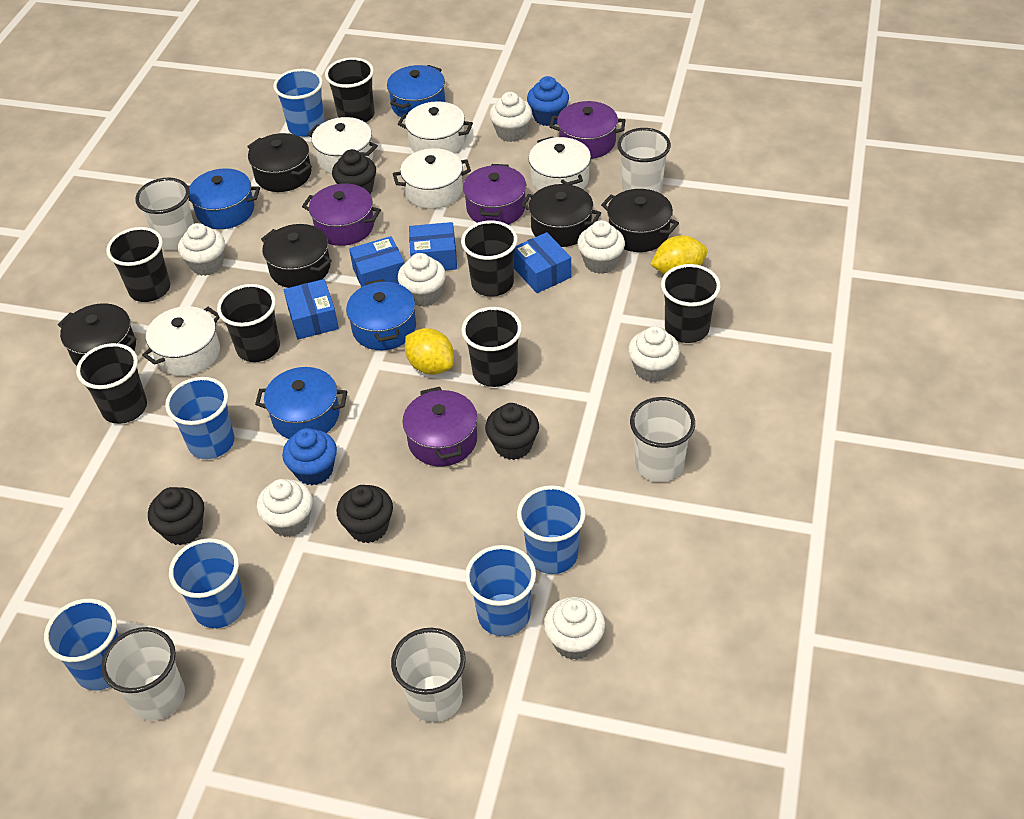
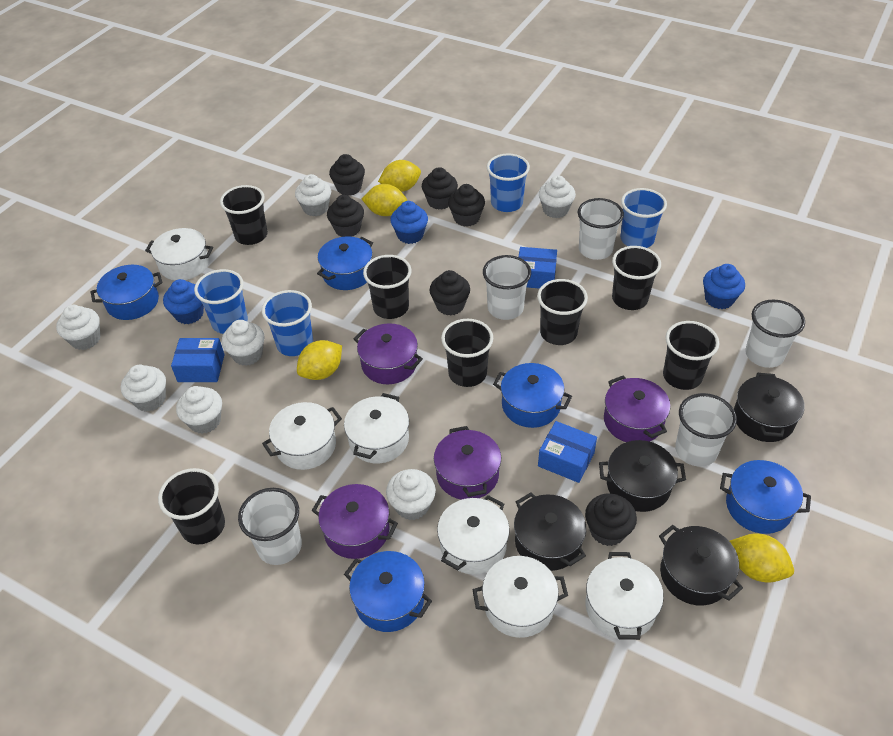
black cupcake: [148,487,204,545] [332,149,376,195] [337,485,393,543] [485,403,539,460] = 4 -> [327,195,364,237] [329,154,365,196] [422,167,458,210] [429,270,470,316] [448,184,485,227] [585,494,637,546] = 6
black pot: [58,303,136,366] [247,133,312,192] [261,224,332,288] [521,184,601,247] [601,189,679,252] = 5 -> [514,492,586,571] [599,440,686,512] [659,525,743,606] [734,373,805,442] = 4
blue box: [284,279,339,339] [349,236,405,287] [409,222,457,270] [514,232,571,293] = 4 -> [171,338,225,382] [518,247,557,289] [538,421,597,483] = 3
blue cup: [44,599,119,690] [165,377,235,459] [169,538,245,628] [273,69,325,137] [465,545,536,636] [517,485,586,574] = 6 -> [194,269,248,334] [262,290,313,356] [487,153,530,212] [621,188,667,248] = 4
blue cupcake: [282,428,337,485] [527,76,569,126] = 2 -> [163,279,204,324] [390,201,428,244] [703,264,745,309] = 3
blue pot: [188,168,260,229] [255,367,347,439] [346,279,416,350] [387,65,445,119] = 4 -> [90,265,163,320] [317,236,373,290] [344,551,432,632] [493,363,572,428] [720,460,811,534] = 5
white pot: [142,306,220,376] [307,117,378,174] [393,148,471,209] [398,101,473,154] [528,136,591,190] = 5 -> [145,228,213,280] [262,402,342,470] [344,393,409,463] [437,495,510,574] [473,556,568,638] [585,552,664,640] = 6
yellow lemon: [405,328,454,374] [650,236,707,274] = 2 -> [297,340,342,380] [362,184,407,216] [378,160,421,192] [729,533,794,583] = 4

